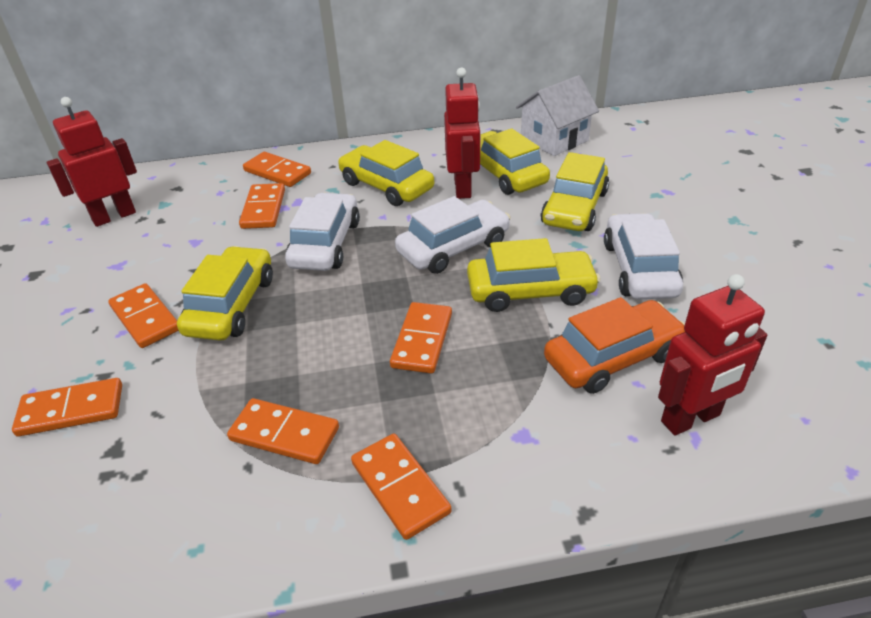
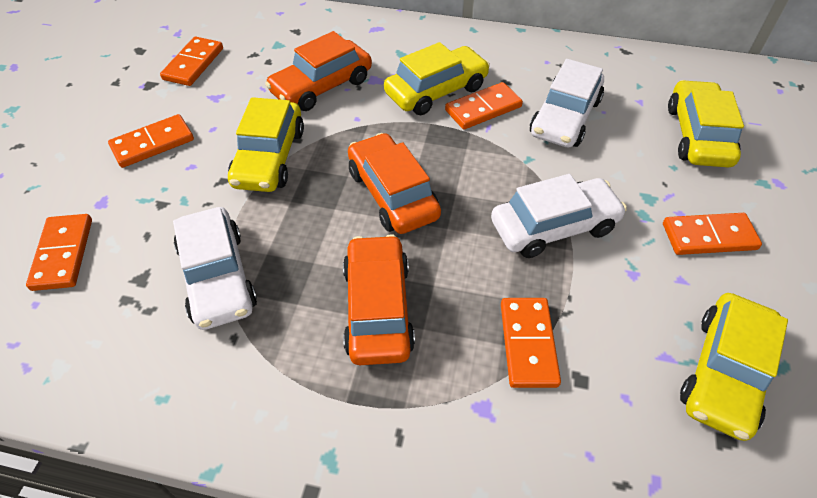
orange car: [544,297,685,394] = 1 -> [265,31,372,111] [343,234,415,365] [348,133,441,234] = 3
orange domino: [12,378,122,437] [108,283,179,348] [227,398,339,464] [239,183,285,229] [243,152,311,187] [351,434,451,540] [390,302,452,374] = 7 -> [26,214,92,291] [108,114,194,168] [160,37,223,86] [445,82,523,129] [501,298,561,388] [663,213,762,255] = 6
red robot: [47,97,137,227] [444,67,481,199] [658,274,767,436] = 3 -> none = 0
white house: [516,75,599,156] = 1 -> none = 0
yellow car: [177,246,273,341] [338,140,434,206] [467,238,600,312] [480,129,550,195] [541,152,609,231] = 5 -> [228,97,304,192] [384,42,490,115] [668,80,744,167] [680,293,788,441] = 4

